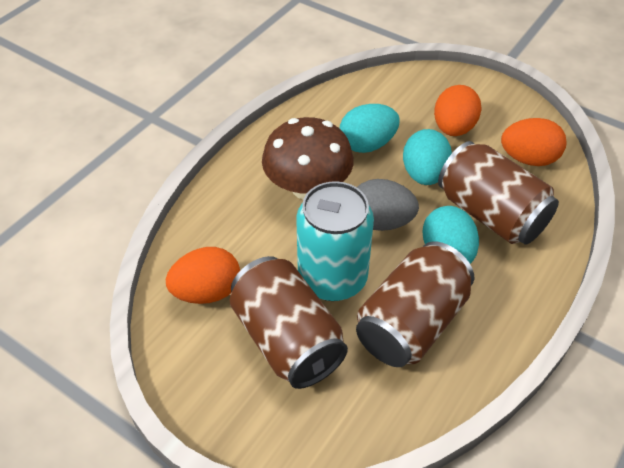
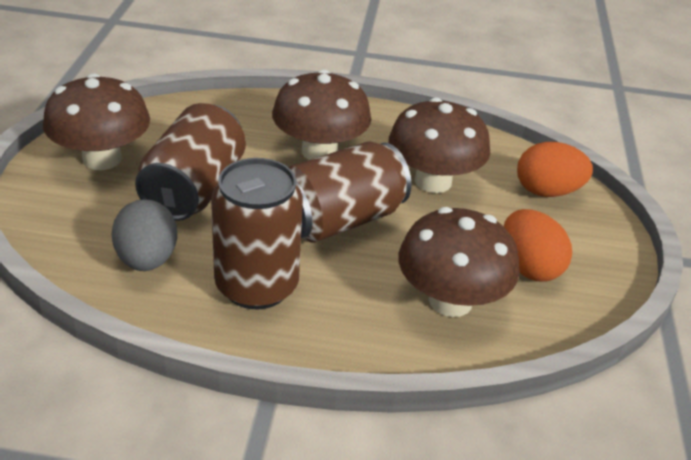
brown mushroom: [262,117,354,199] = 1 -> [43,73,150,170] [272,69,371,160] [388,97,490,193] [398,207,519,317] = 4
orange egg: [166,247,240,304] [434,85,482,136] [501,118,567,166] = 3 -> [504,209,572,281] [517,142,593,197] = 2
turquoise can: [296,181,374,301] = 1 -> none = 0
turquoise egg: [340,104,400,153] [403,129,452,185] [422,206,479,264] = 3 -> none = 0

